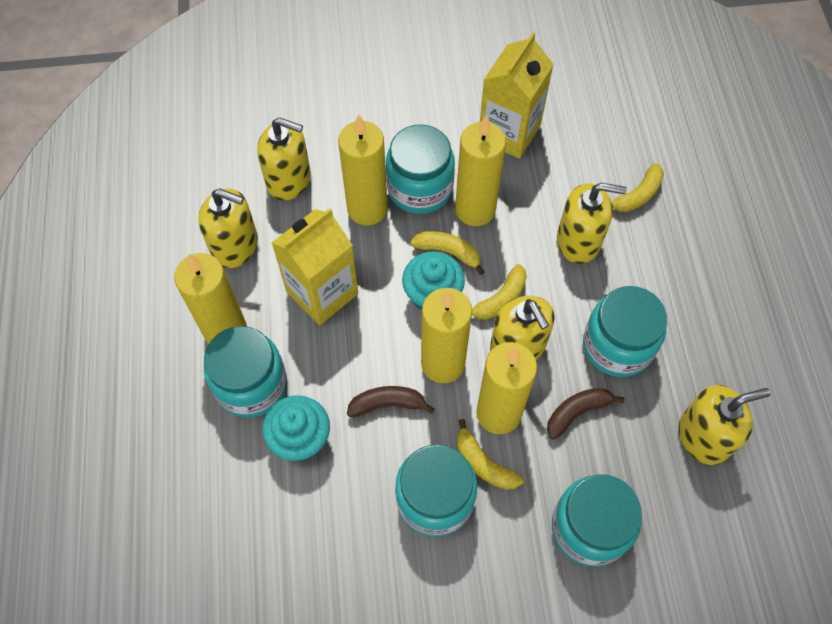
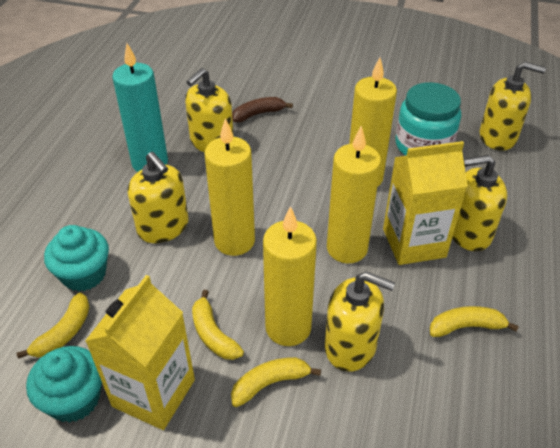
brown banana: [347,386,435,417] [547,388,625,439] = 2 -> [232,97,293,122] = 1
turquoise candle: none = 0 -> [112,43,168,172] = 1
turquoise jar: [204,326,287,418] [386,124,455,214] [395,444,477,537] [552,474,642,567] [583,286,667,377] = 5 -> [396,82,461,156] = 1
yellow candle: [174,253,247,345] [338,115,388,226] [421,288,472,383] [455,116,506,226] [476,342,537,434] = 5 -> [205,118,255,256] [263,206,317,346] [327,126,381,263] [349,58,397,187] = 4

